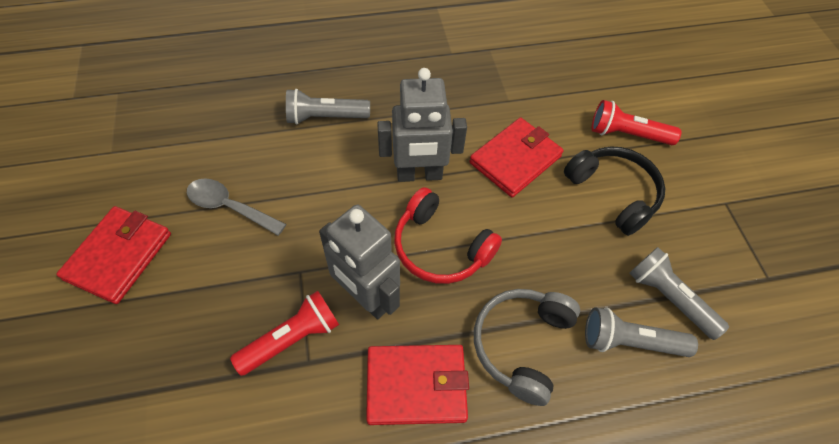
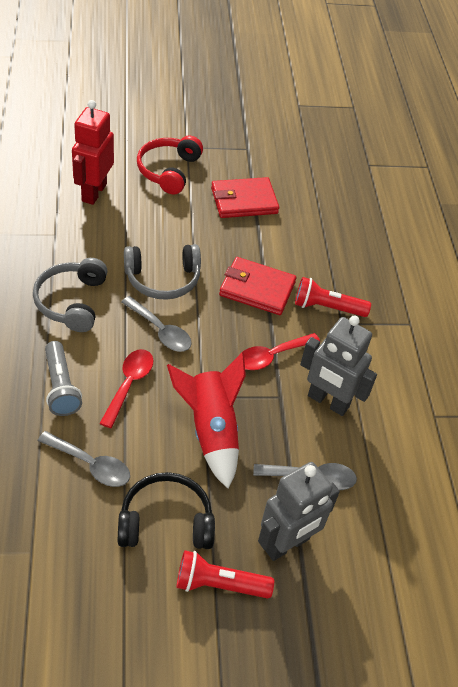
grey flashlight: [286,89,370,125] [585,307,698,357] [629,247,729,340] = 3 -> [45,341,82,416] = 1
grey headphones: [474,289,580,406] = 1 -> [33,258,108,332] [124,244,201,300] = 2
grey spoon: [187,178,286,236] = 1 -> [37,431,130,487] [122,296,192,352] [253,463,357,490] = 3
red robot: none = 0 -> [72,100,114,205] = 1
red rocket: none = 0 -> [167,352,246,488] = 1
red spoon: none = 0 -> [99,349,153,428] [243,333,320,370] = 2
red wallet: [56,206,171,304] [366,345,469,425] [469,118,564,197] = 3 -> [211,177,279,218] [219,257,296,315] = 2

